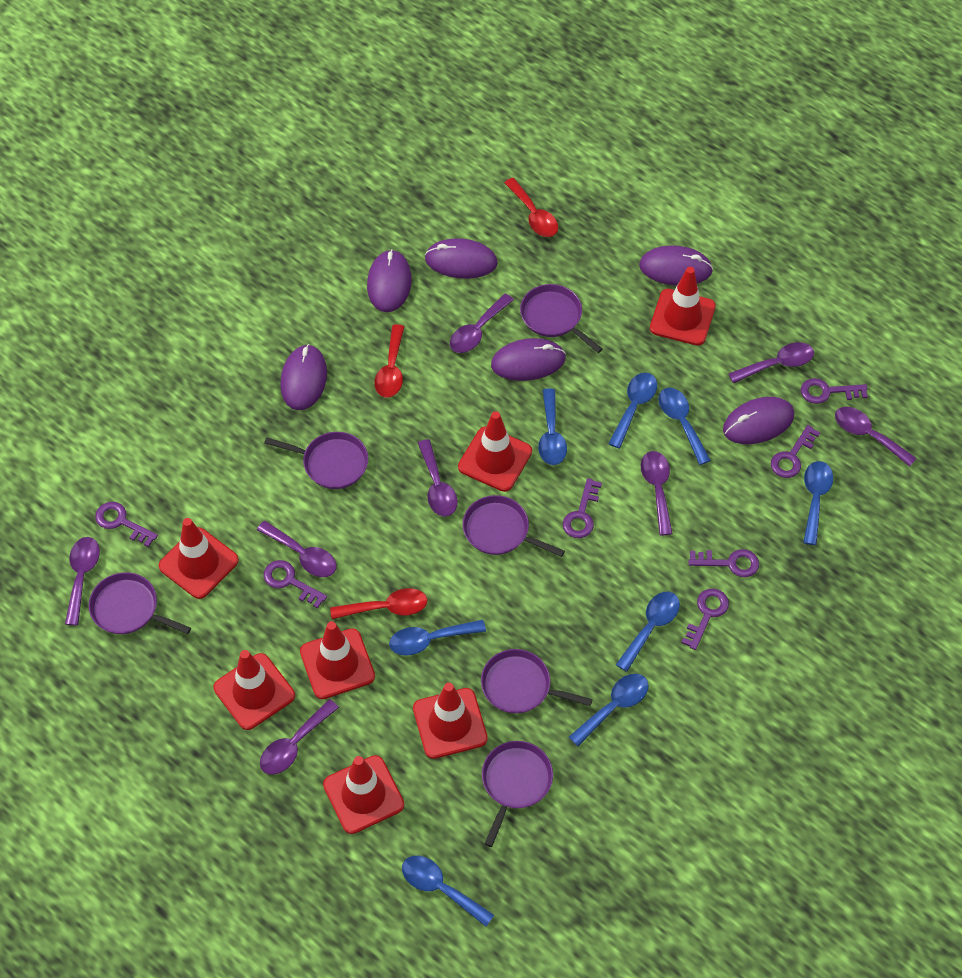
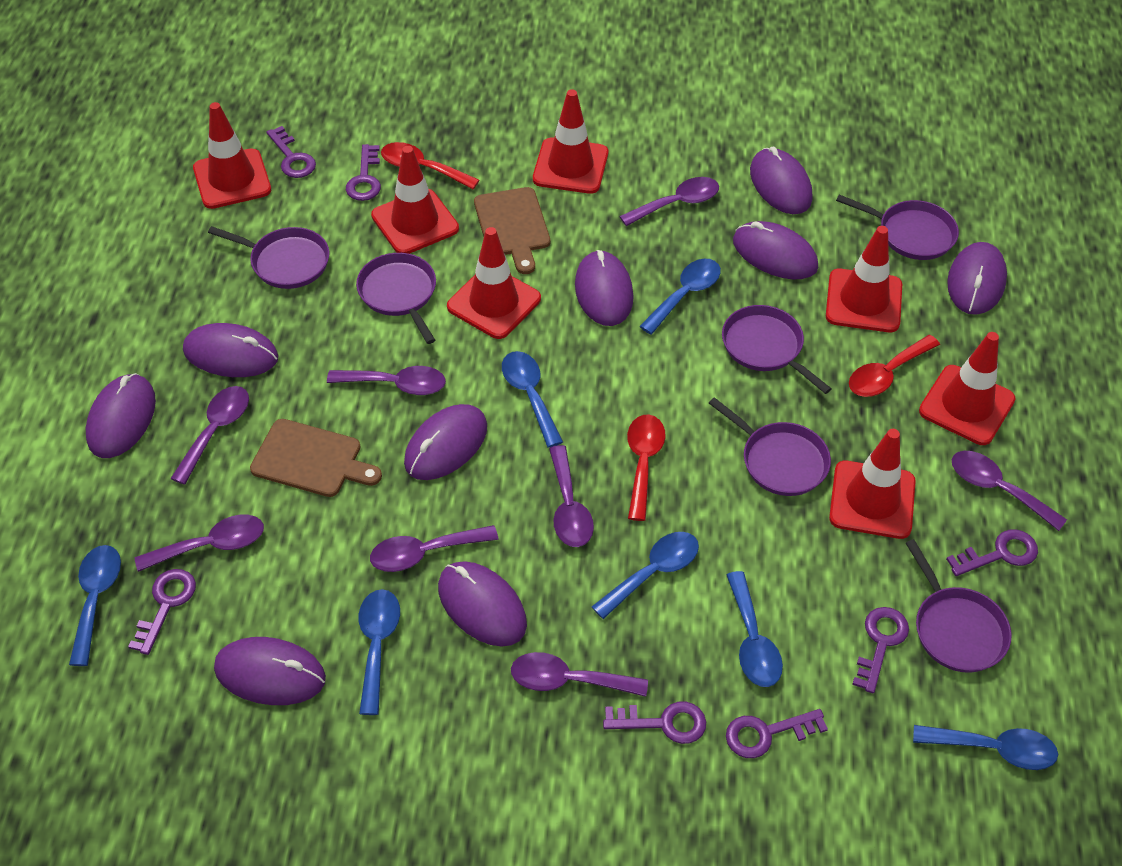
blue spoon: [389,620,486,656] [402,856,494,926] [538,388,567,465] [569,674,649,746] [608,373,657,449] [616,592,680,672] [658,388,711,465] [803,461,833,545] = 8 -> [69,545,121,666] [359,589,400,715] [502,351,563,448] [592,532,699,619] [639,259,721,334] [727,571,783,687] [913,725,1058,770] = 7
brown cutting board: none = 0 -> [250,419,382,497] [474,187,550,274] = 2
purple mouse: [280,344,327,410] [367,249,412,312] [425,238,498,279] [491,338,566,381] [639,245,713,286] [723,397,794,444] = 6 -> [86,373,156,458] [183,323,279,377] [214,637,326,705] [404,404,487,480] [438,561,527,647] [575,250,634,326] [733,221,818,279] [750,147,813,214] [947,242,1007,315] = 9

